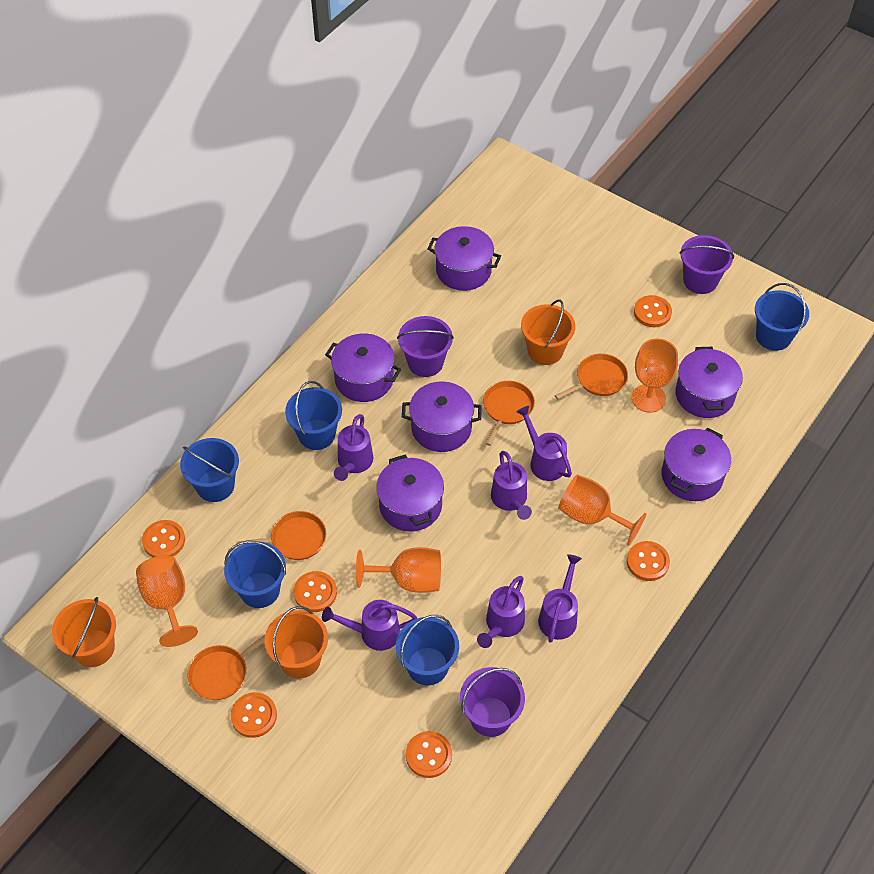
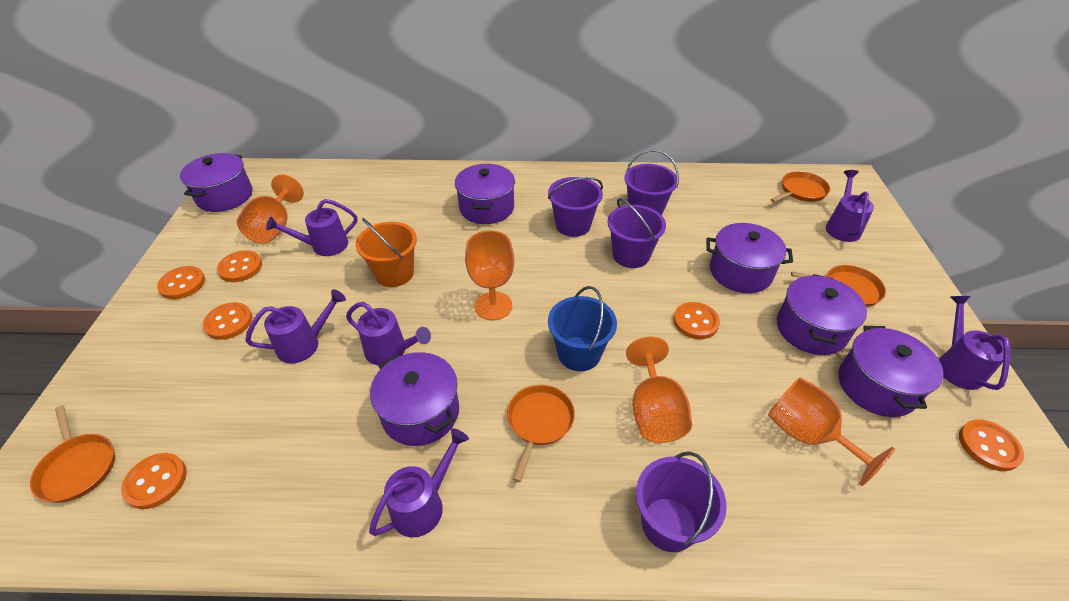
blue bucket: [180,438,239,502] [224,541,286,608] [285,381,342,450] [396,615,459,685] [755,283,809,351] = 5 -> [548,286,617,371] = 1
orange bucket: [52,597,116,667] [264,606,328,678] [521,300,575,365] = 3 -> [356,218,417,287] = 1
purple bucket: [397,316,454,377] [460,667,525,737] [680,235,734,294] = 3 -> [548,177,603,237] [607,198,666,268] [624,150,679,215] [636,452,727,552] = 4

